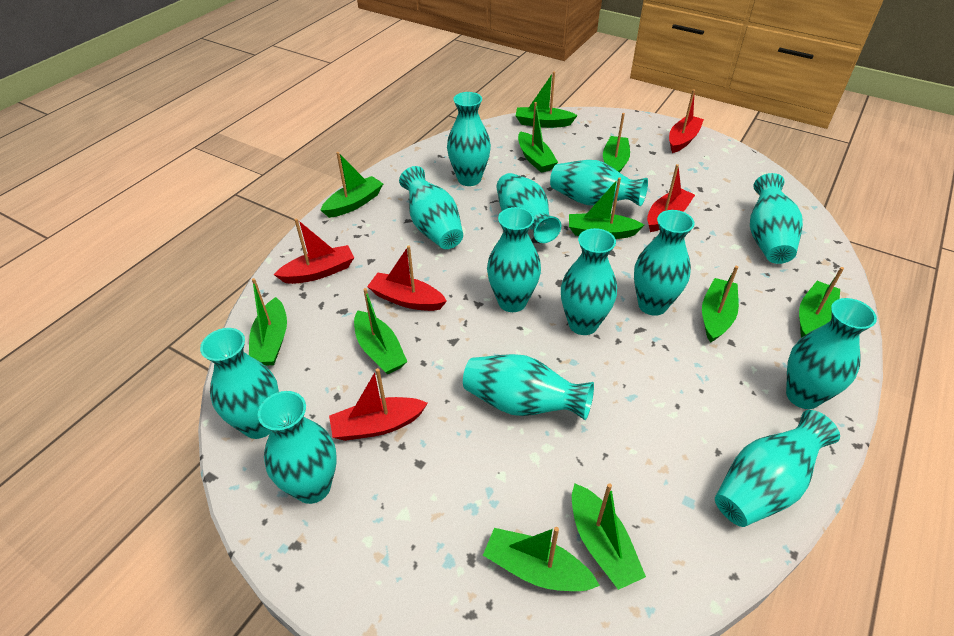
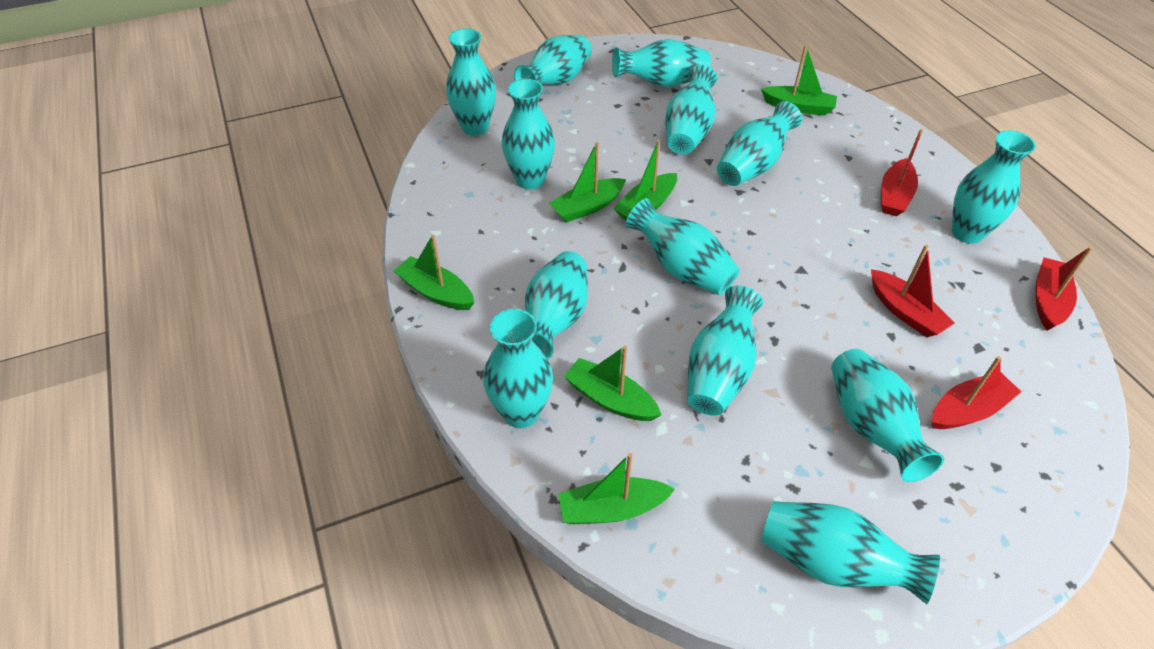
green boat: [249,278,287,366] [321,152,383,218] [354,288,407,375] [483,527,600,591] [516,71,578,128] [518,102,558,173] [569,177,644,239] [572,483,646,590] [603,113,630,173] [702,266,739,343] [799,267,844,338] = 11 -> [394,235,475,310] [549,142,626,222] [558,453,675,524] [564,346,661,421] [613,140,677,220] [761,45,837,116] = 6
red boat: [274,219,354,284] [329,368,428,441] [367,245,447,311] [647,164,695,232] [669,90,704,153] = 5 -> [871,245,955,337] [881,129,923,216] [932,356,1021,429] [1036,247,1093,331] = 4

